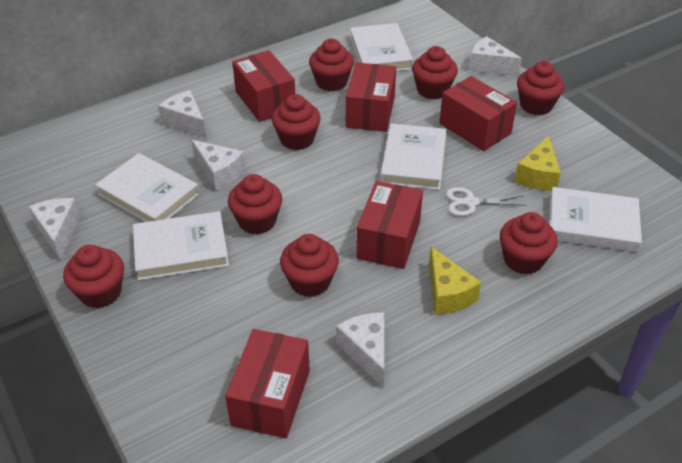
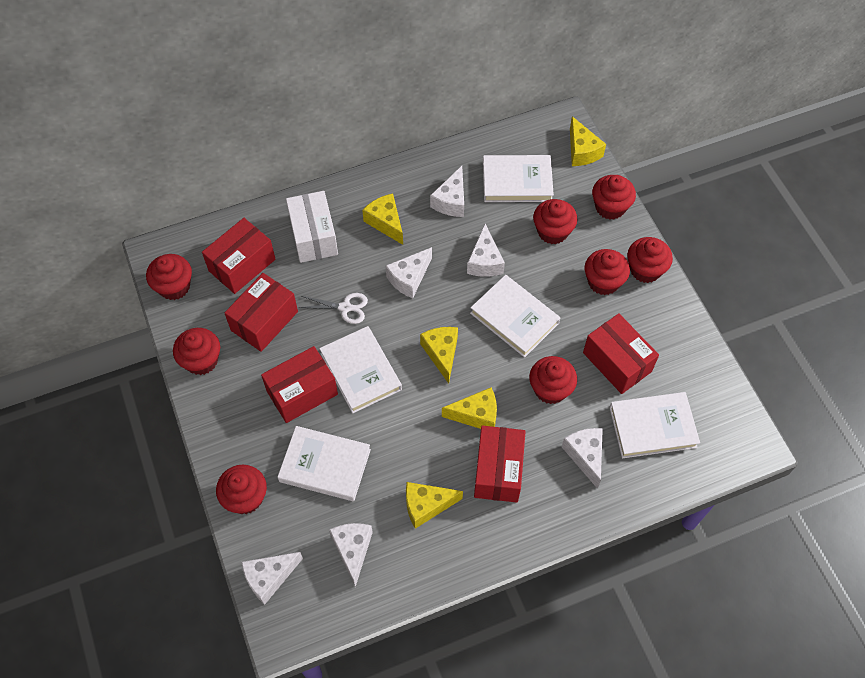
white box: none = 0 -> [286,191,338,263] = 1
white cheese: [29,198,81,260] [158,90,207,139] [191,140,246,191] [336,312,385,387] [469,36,522,76] = 5 -> [241,552,303,605] [329,523,373,587] [386,247,432,298] [430,166,464,217] [467,224,505,277] [562,428,603,489] = 6
yellow cheese: [429,247,481,314] [514,135,561,191] = 2 -> [362,193,403,245] [406,482,463,529] [420,327,458,384] [442,387,497,429] [570,116,606,166] = 5

